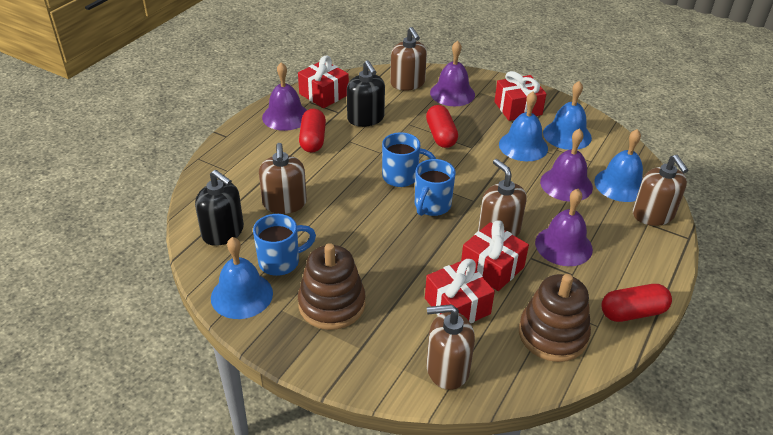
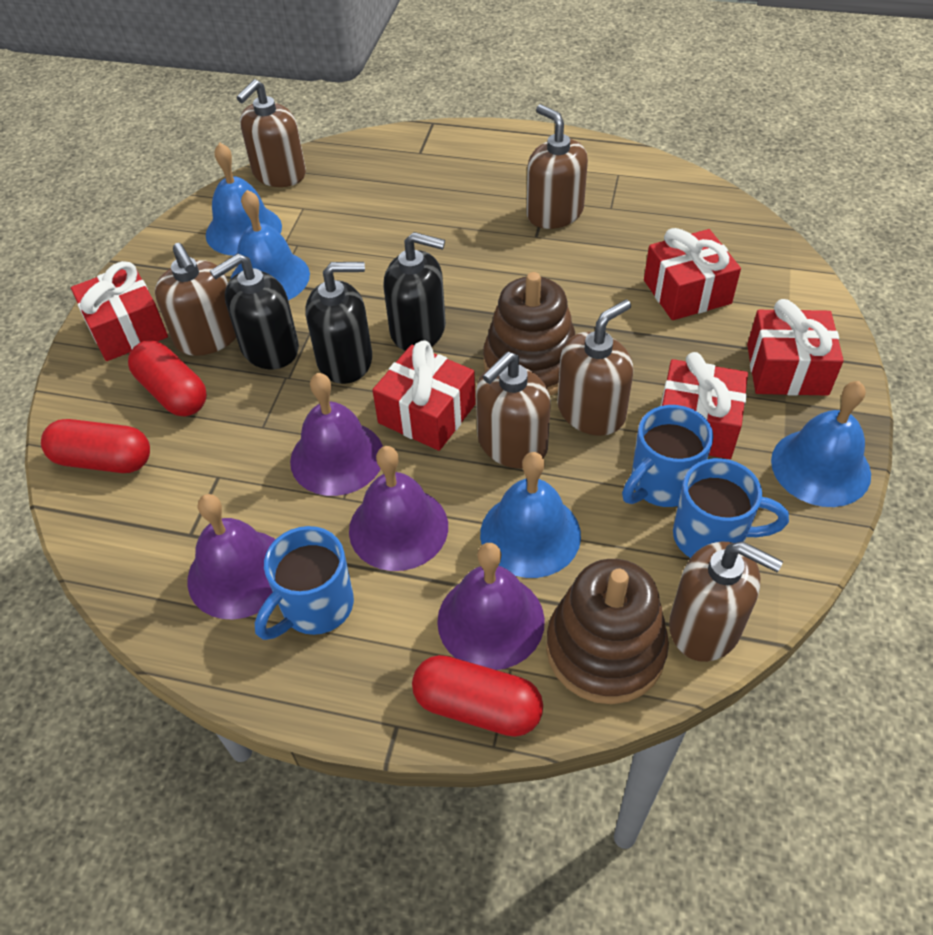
black soap dispenser: [195,170,244,246] [347,60,385,127] = 2 -> [210,253,299,369] [305,262,372,384] [384,232,446,351] = 3
brown soap dispenser: [259,143,307,214] [390,27,427,91] [426,304,475,390] [478,159,527,237] [633,155,688,226] = 5 -> [155,243,236,356] [237,79,306,187] [476,351,551,468] [527,104,588,229] [557,299,633,436] [669,542,783,662] = 6
red gift: [298,56,349,108] [425,259,495,323] [461,220,529,291] [494,71,546,121] = 4 -> [71,261,168,361] [373,340,476,451] [644,228,741,320] [661,352,748,459] [747,299,844,396] = 5

